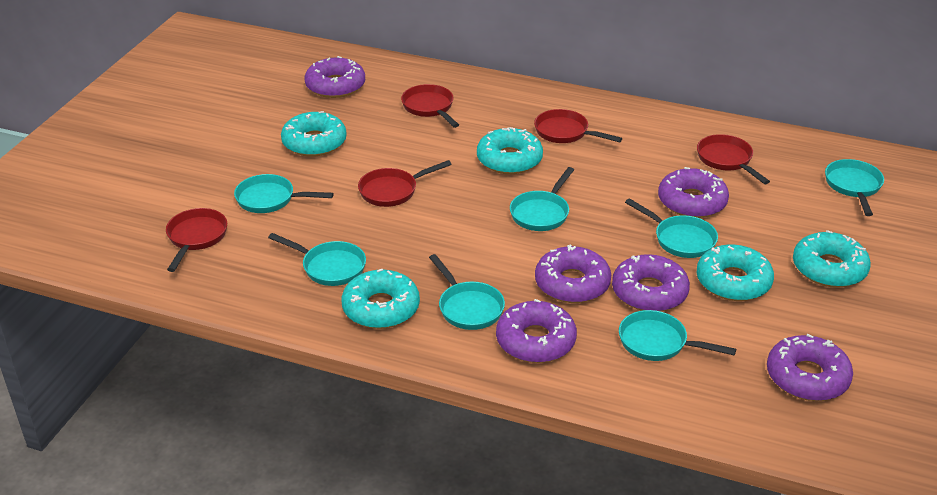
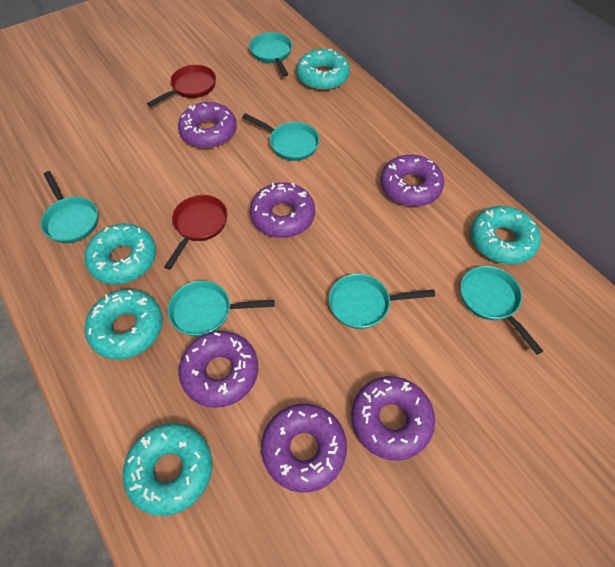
red pan: [166,208,227,272] [358,160,452,207] [401,84,459,128] [534,109,622,143] [697,134,770,184] = 5 -> [147,65,216,107] [164,195,228,270] = 2
turquoise pan: [234,174,334,213] [268,233,366,286] [429,254,505,330] [510,167,574,231] [619,310,736,361] [625,198,718,258] [825,159,884,216] = 7 -> [41,171,98,243] [168,281,275,337] [242,113,320,161] [249,32,292,77] [329,274,435,329] [460,266,543,355] = 6

